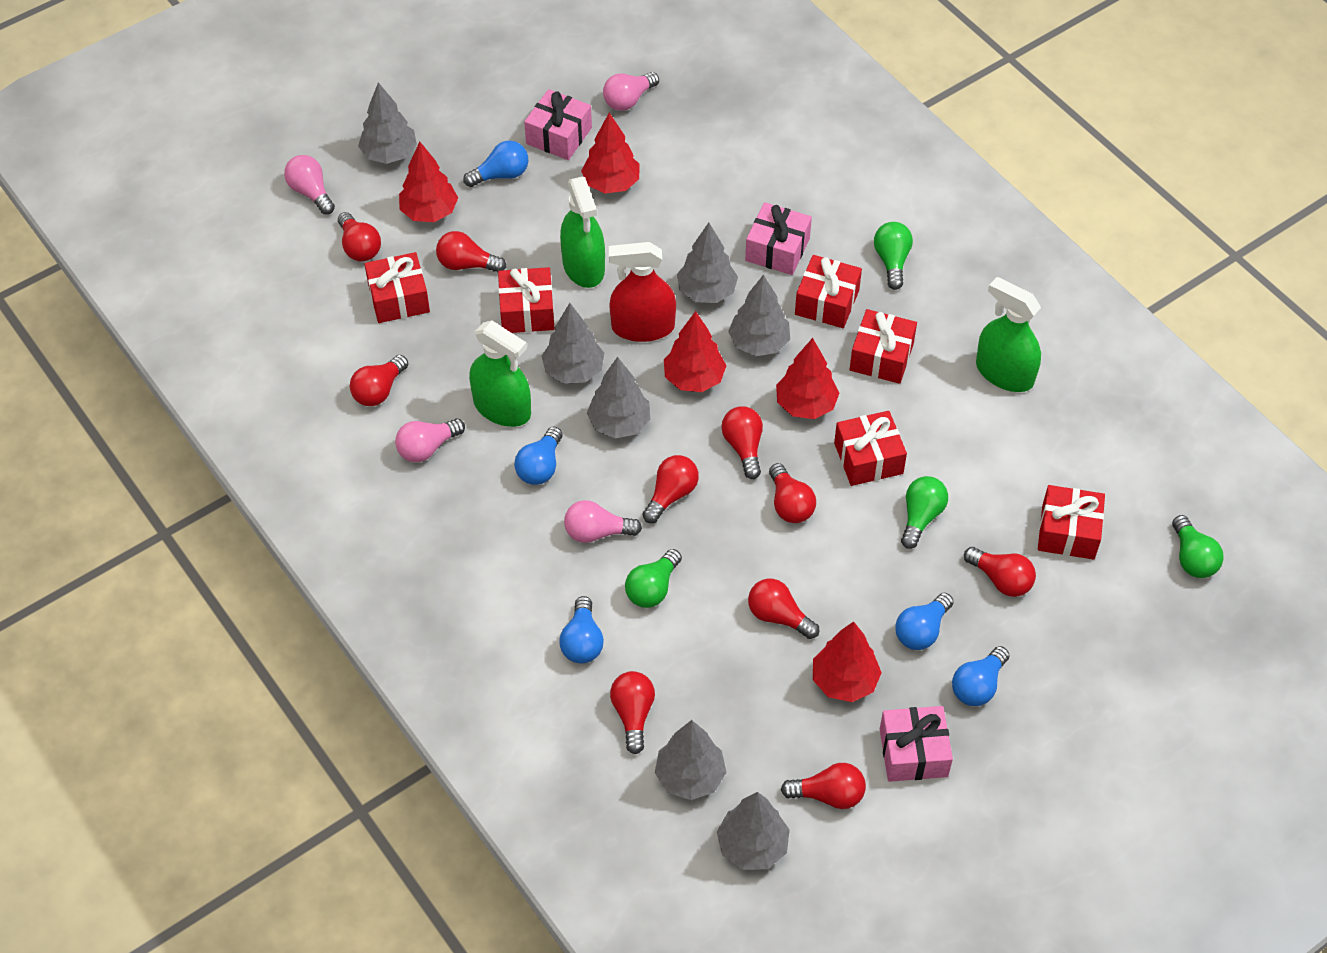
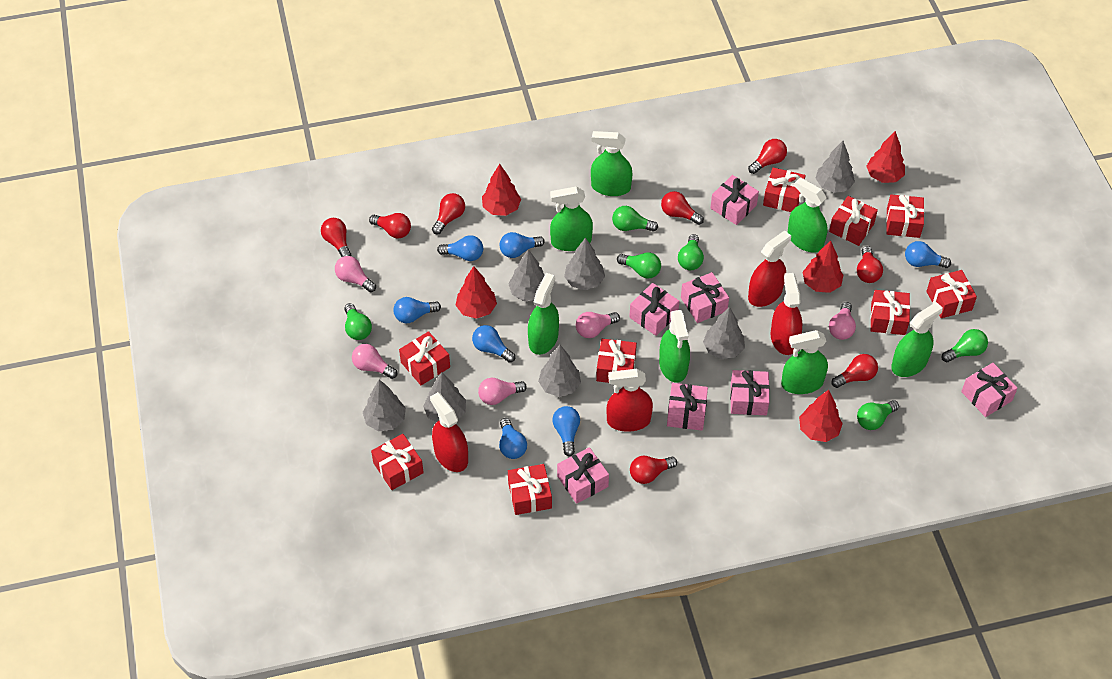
blue light bulb: [463,140,528,187] [514,426,563,485] [560,596,604,663] [895,593,954,650] [952,646,1009,706] = 5 -> [393,297,441,323] [437,235,483,261] [472,325,516,363] [499,418,527,459] [500,232,545,258] [552,406,580,456] [905,241,951,268] = 7
green light bulb: [625,549,682,608] [874,222,913,290] [901,476,948,549] [1172,515,1224,578] = 4 -> [344,303,372,340] [612,206,658,231] [617,253,661,279] [678,234,704,270] [857,400,899,430] [942,329,988,362] = 6
green spray bottle: [469,320,531,427] [560,177,605,288] [976,277,1041,392] = 3 -> [528,273,559,355] [550,187,593,251] [591,131,632,196] [659,310,690,382] [781,330,828,394] [787,177,828,252] [891,302,943,377] = 7
pink gift: [524,89,592,160] [745,202,812,275] [880,706,953,782] = 3 -> [557,447,609,504] [629,283,679,336] [667,383,708,431] [681,272,729,323] [710,175,759,225] [730,370,770,415] [961,363,1017,417] = 7
pink light bulb: [284,155,335,215] [395,419,465,462] [564,500,642,543] [603,72,659,111] = 4 -> [335,256,376,292] [352,344,397,379] [478,378,527,405] [576,312,620,338] [829,302,856,340] = 5
red gift: [365,252,430,323] [498,267,554,333] [795,255,862,328] [834,411,907,486] [850,309,917,384] [1038,485,1105,560] = 6 -> [371,434,424,490] [399,331,450,385] [508,464,552,515] [596,339,637,383] [763,168,806,212] [829,196,878,246] [870,290,910,335] [886,195,925,238] [926,270,977,318] = 9
red light bulb: [338,212,381,261] [350,355,408,406] [436,231,506,273] [610,671,655,754] [643,455,699,523] [721,406,763,479] [748,579,819,639] [769,463,816,523] [781,763,866,809] [964,547,1036,597] = 10 -> [321,218,351,257] [369,213,411,238] [432,193,465,234] [630,456,677,484] [661,191,704,225] [748,139,787,174] [831,354,878,388] [857,246,883,283] = 8
red spray bottle: [609,242,676,342] = 1 -> [430,392,468,472] [606,369,653,432] [748,230,791,307] [771,273,802,355] = 4

